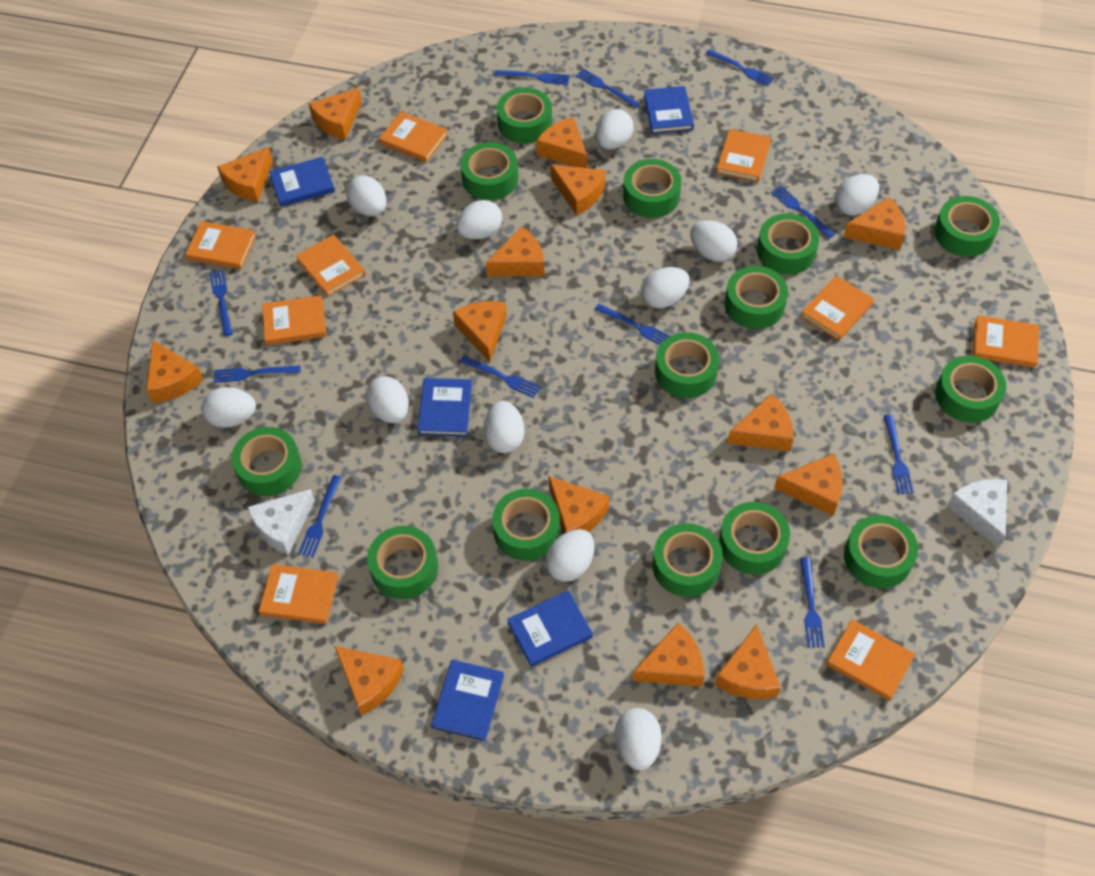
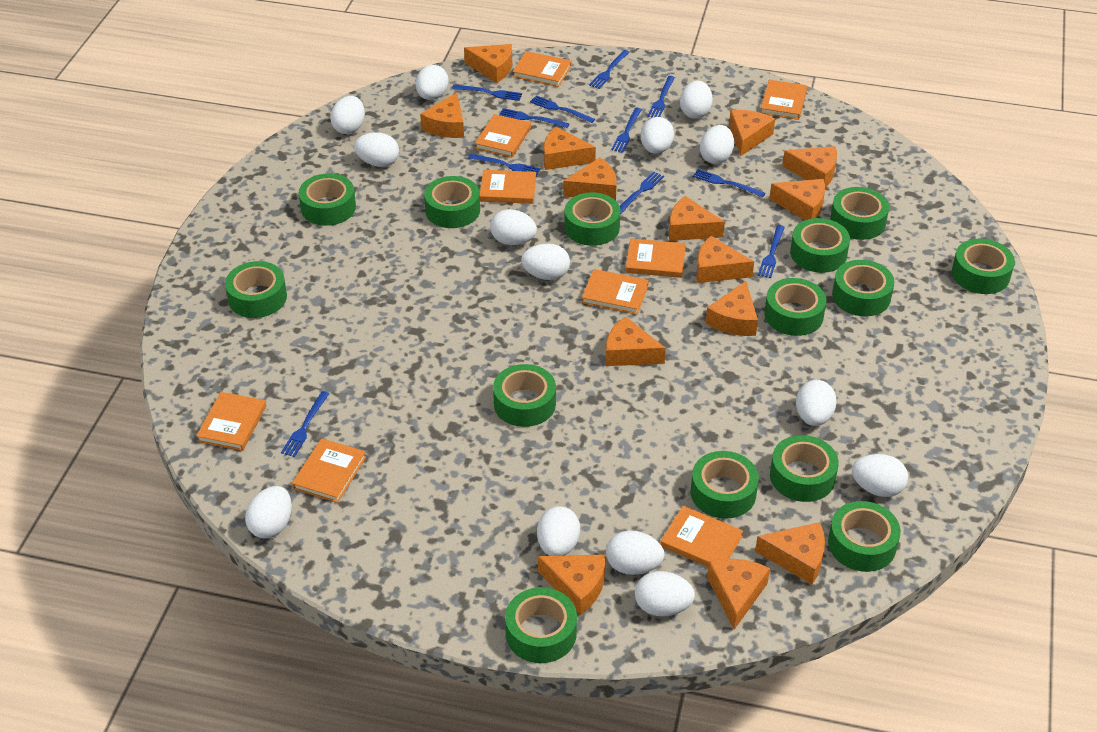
blue book: [269,157,335,207] [417,378,472,437] [431,660,504,741] [507,590,593,667] [644,86,694,134] = 5 -> none = 0
white cheese: [247,489,315,555] [947,479,1007,548] = 2 -> none = 0
white egg: [201,387,256,428] [346,175,386,216] [366,376,409,423] [456,200,502,239] [484,401,525,453] [545,529,595,582] [595,109,634,149] [615,708,662,770] [641,267,690,308] [690,220,737,262] [835,174,879,216] = 11 -> [245,486,292,539] [330,96,365,134] [354,132,399,167] [416,65,449,100] [490,209,537,245] [521,244,570,280] [537,506,580,556] [606,531,665,575] [635,571,695,616] [641,117,674,154] [680,81,713,119] [700,125,734,164] [796,380,837,426] [852,454,908,497] = 14

